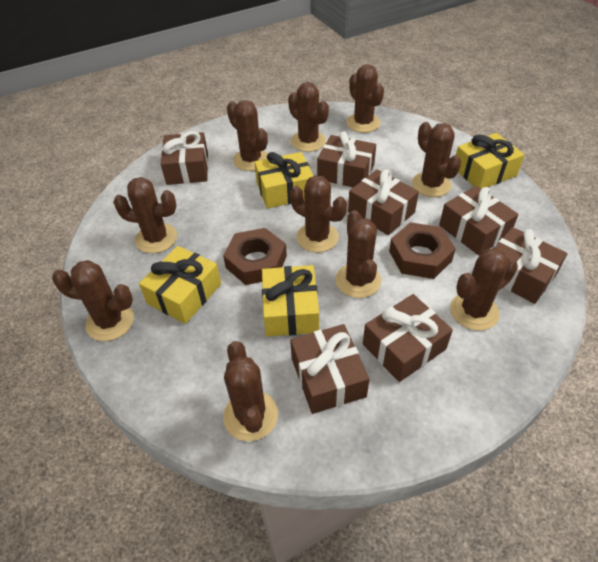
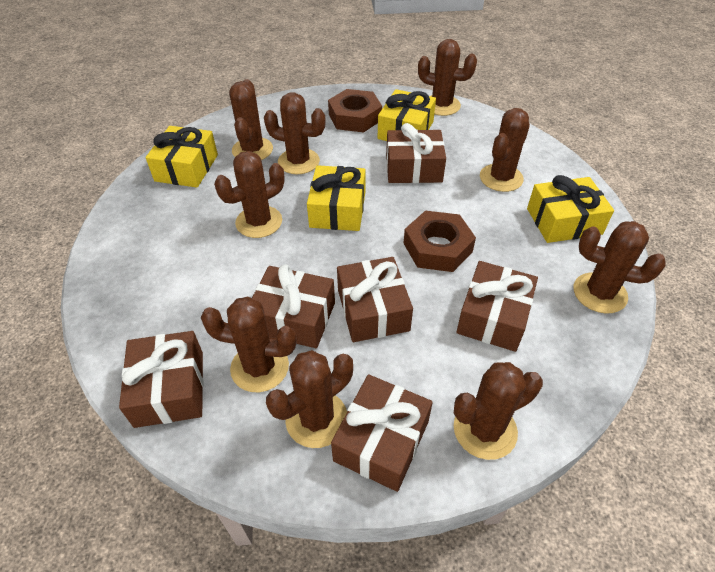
brown cactus: [52,260,134,341] [113,177,177,253] [223,341,278,441] [227,100,268,171] [288,82,329,152] [290,175,347,252] [335,210,381,298] [346,64,384,133] [412,122,462,197] [450,248,518,331] = 10 -> [201,297,297,392] [214,151,285,238] [229,79,273,160] [264,92,326,174] [266,350,353,448] [418,39,477,116] [454,362,543,460] [480,108,530,192] [574,221,666,313] = 9
brown gift: [161,131,208,185] [290,324,370,414] [317,132,376,187] [348,169,419,235] [363,294,453,382] [439,186,518,255] [494,227,568,304] = 7 -> [119,331,203,428] [252,264,335,348] [331,374,433,492] [337,257,413,342] [386,123,446,183] [456,261,538,352] = 6

